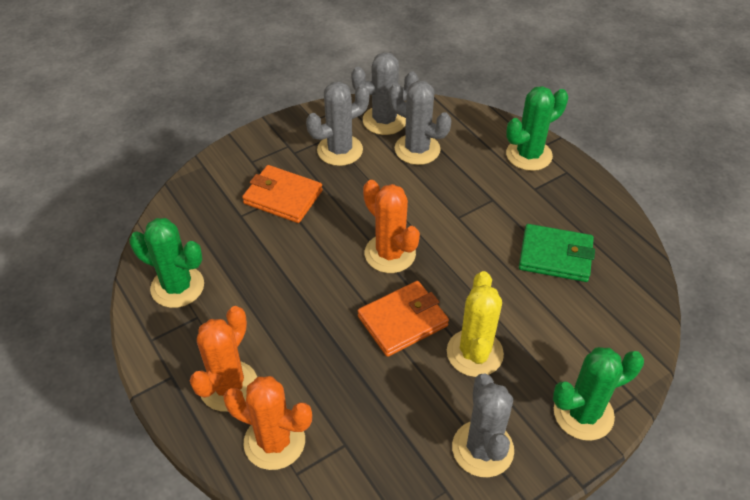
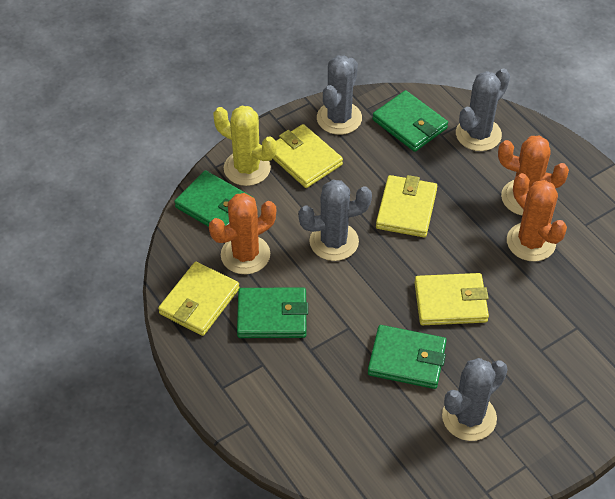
green cactus: [129,218,204,308] [506,86,568,171] [553,347,644,441] = 3 -> none = 0
green wallet: [519,224,595,282] = 1 -> [174,170,254,227] [237,287,308,338] [368,325,447,389] [372,90,448,152] = 4
orange wallet: [242,165,323,223] [358,281,449,357] = 2 -> none = 0
yellow wallet: none = 0 -> [158,262,240,336] [273,124,343,188] [376,175,437,237] [414,273,489,325] = 4

